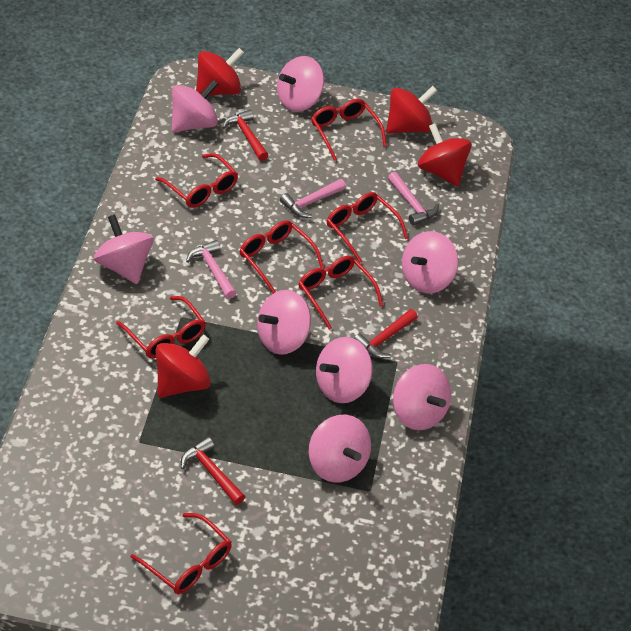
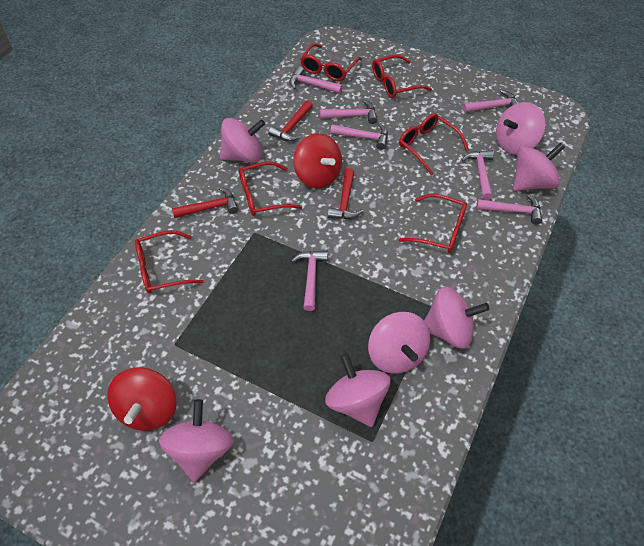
pink hammer: [186,240,236,299] [280,179,346,218] [388,172,439,226] = 3 -> [289,66,343,93] [291,251,328,311] [320,100,377,124] [330,123,388,150] [461,150,494,200] [463,90,519,113] [476,194,542,225] = 7
pink spinning top: [94,214,153,284] [172,80,218,132] [257,290,311,355] [277,56,324,112] [309,415,371,483] [316,337,373,403] [393,364,451,430] [402,231,458,293] = 8 -> [159,399,233,482] [220,118,265,163] [325,353,391,427] [368,312,430,374] [424,287,489,349] [496,102,545,154] [513,143,565,191] = 7
red glasses: [116,296,206,358] [130,513,232,594] [155,153,238,208] [239,220,324,294] [299,256,383,330] [311,99,387,161] [327,192,408,263] = 7 -> [135,230,204,294] [239,162,302,216] [301,43,362,81] [372,54,432,98] [399,113,469,175] [399,194,467,253] = 6
red spinning top: [155,335,211,398] [196,48,244,96] [386,86,437,134] [418,123,472,186] = 4 -> [107,367,177,431] [293,133,342,188] = 2

